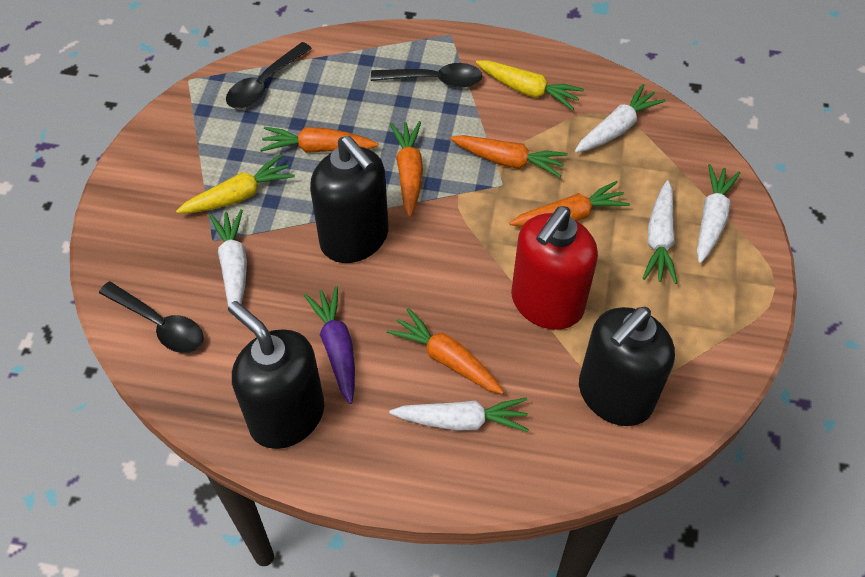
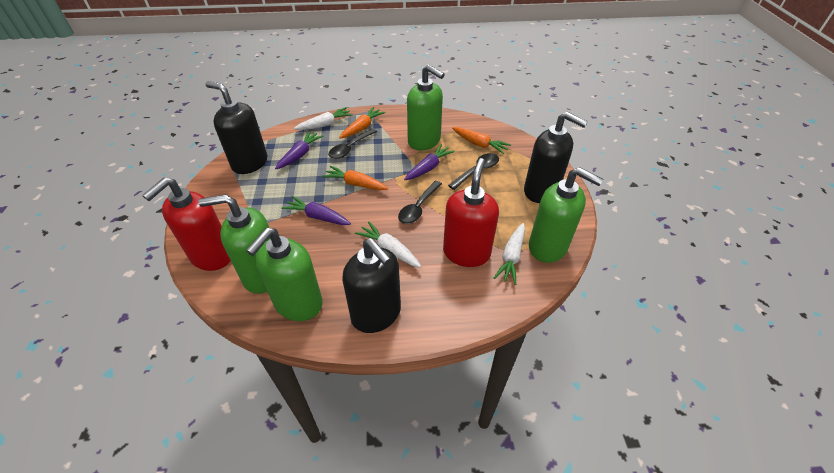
green soap dispenser: none = 0 -> [198,194,270,294] [246,228,323,321] [407,64,444,150] [529,167,603,263] = 4
orange carrot: [260,127,379,153] [387,308,504,394] [390,121,423,217] [450,135,567,178] [509,181,630,227] = 5 -> [322,166,388,190] [339,107,386,138] [452,127,511,154] = 3
purple carrot: [304,286,355,404] = 1 -> [275,131,323,169] [281,196,351,225] [404,144,455,180] = 3
red soap dispenser: [511,206,598,330] = 1 -> [142,178,231,271] [443,158,499,267] = 2
white carrot: [209,209,247,318] [389,398,529,432] [575,84,666,153] [643,180,677,284] [697,164,741,263] = 5 -> [294,107,353,130] [355,222,421,268] [494,223,525,285] = 3
yellow carrot: [176,155,295,213] [476,60,584,110] = 2 -> none = 0

